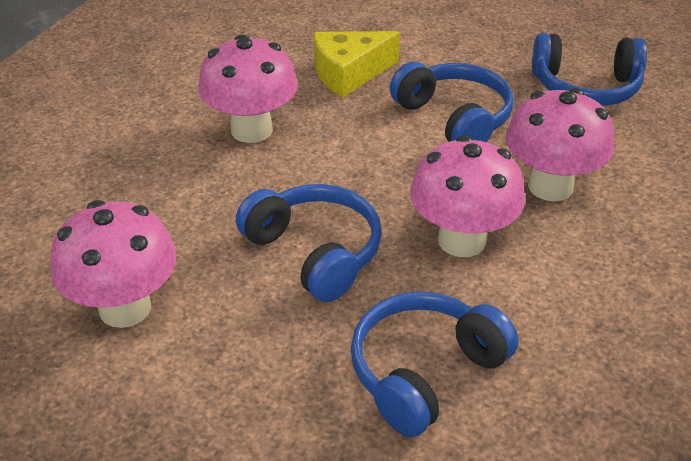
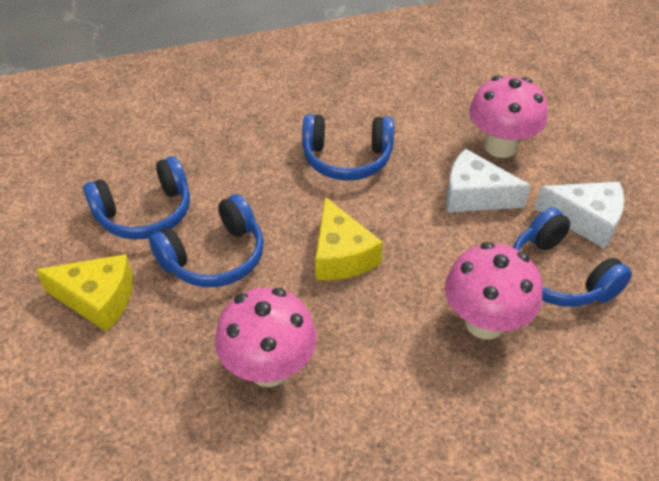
pink mushroom: [50,200,176,328] [198,35,298,143] [410,135,525,257] [506,88,614,201] = 4 -> [215,288,317,387] [445,242,542,340] [469,75,548,158] = 3
white cheese: none = 0 -> [446,149,531,212] [534,182,624,249] = 2
yellow cheese: [313,31,400,98] = 1 -> [36,254,133,332] [315,197,383,280] = 2

